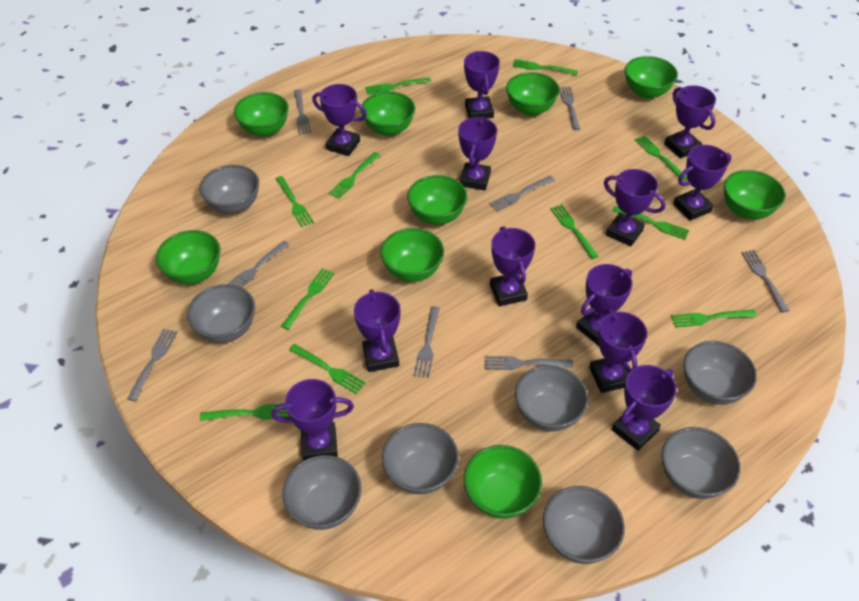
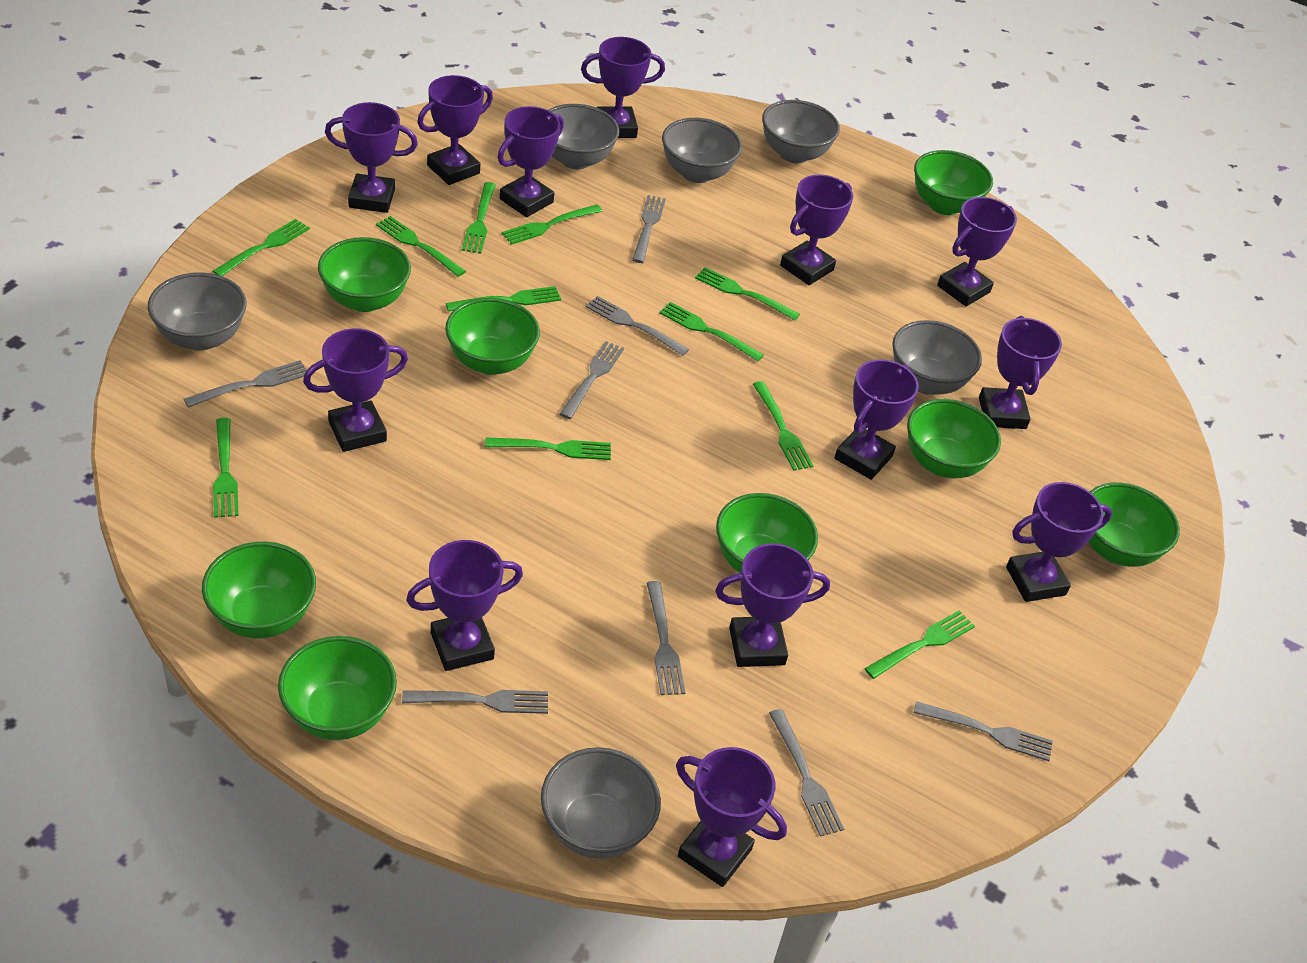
green bowl: [156,230,220,284] [234,92,289,137] [361,91,415,136] [380,228,444,282] [407,175,467,225] [464,445,542,519] [506,72,560,116] [625,56,678,99] [724,170,785,219] = 9 -> [202,542,316,639] [278,636,397,740] [318,237,411,312] [445,298,540,375] [716,493,818,573] [907,399,1001,478] [914,150,993,215] [1088,482,1180,567] = 8
grey bowl: [187,284,255,343] [199,165,259,214] [282,455,362,530] [382,423,459,494] [515,365,588,432] [543,486,625,564] [662,427,740,499] [683,341,757,405] = 8 -> [148,272,246,351] [541,747,661,859] [548,104,619,169] [662,118,742,183] [762,100,840,163] [892,320,982,395] = 6
purple trophy: [271,379,354,461] [312,84,367,156] [354,289,400,372] [458,117,497,190] [464,51,500,119] [490,227,535,306] [576,264,633,346] [589,309,647,393] [604,169,666,246] [612,365,677,451] [664,85,716,158] [673,145,731,221] = 12 -> [303,328,408,452] [325,102,418,213] [406,540,523,671] [417,75,493,185] [497,106,564,217] [581,37,665,138] [676,747,787,887] [715,543,830,667] [780,175,853,285] [835,359,919,480] [937,197,1017,306] [979,316,1062,429] [1006,482,1112,602] = 13

